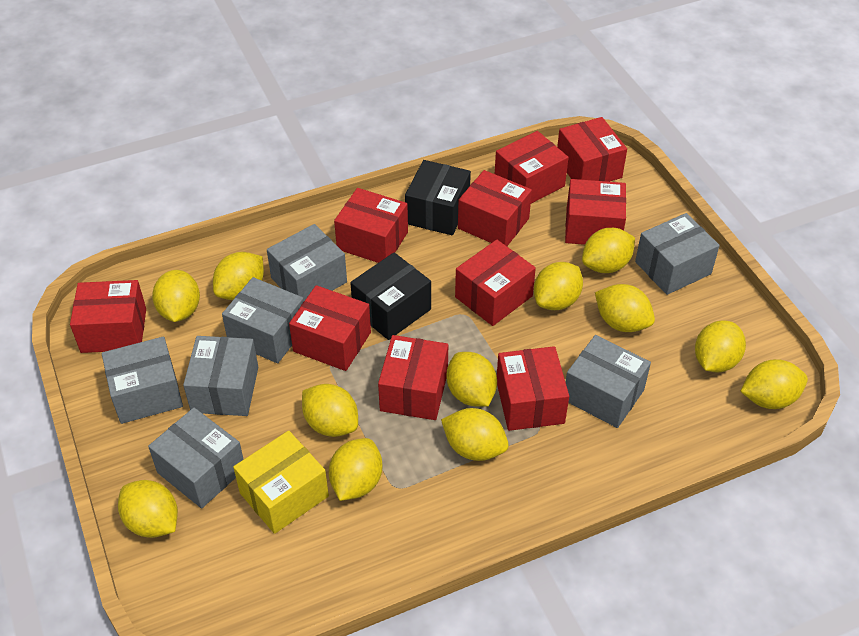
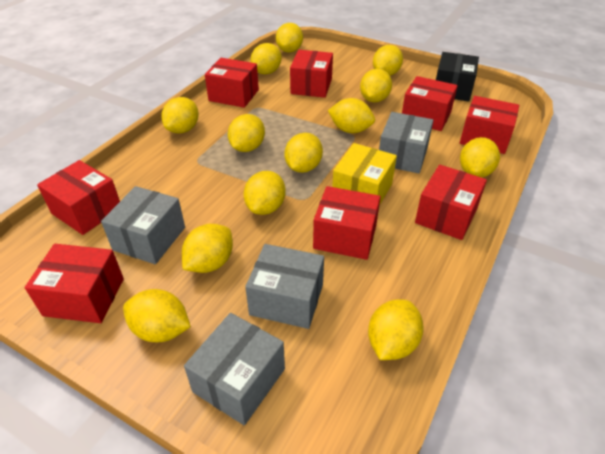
black box: [350,252,431,340] [405,160,471,235] = 2 -> [436,52,479,101] = 1
grey box: [102,336,183,424] [148,408,244,509] [183,336,258,416] [222,277,304,363] [267,224,347,301] [566,335,651,428] [635,213,720,295] = 7 -> [101,186,185,264] [184,313,285,425] [245,244,324,329] [379,112,433,173] = 4
red box: [70,280,146,353] [289,285,371,371] [334,188,408,263] [378,335,448,420] [455,240,536,326] [458,170,532,246] [495,131,569,204] [497,346,569,431] [557,117,627,182] [565,179,626,245] = 10 -> [25,244,124,323] [37,160,120,235] [205,58,259,108] [290,50,333,98] [313,186,380,260] [402,76,458,131] [415,165,487,240] [460,96,519,154] = 8
yellow lemon: [118,480,178,538] [152,270,200,322] [213,252,264,300] [302,384,358,437] [329,438,382,501] [441,408,509,461] [447,352,497,407] [534,262,583,310] [582,228,635,273] [595,284,655,332] [695,320,746,373] [740,359,808,409] = 12 -> [123,289,191,342] [161,97,199,133] [182,224,233,273] [228,114,265,152] [243,171,286,215] [251,43,282,74] [276,23,303,53] [284,133,323,173] [328,98,375,133] [360,69,392,102] [368,299,424,360] [373,45,403,76] [460,137,500,178] = 13

